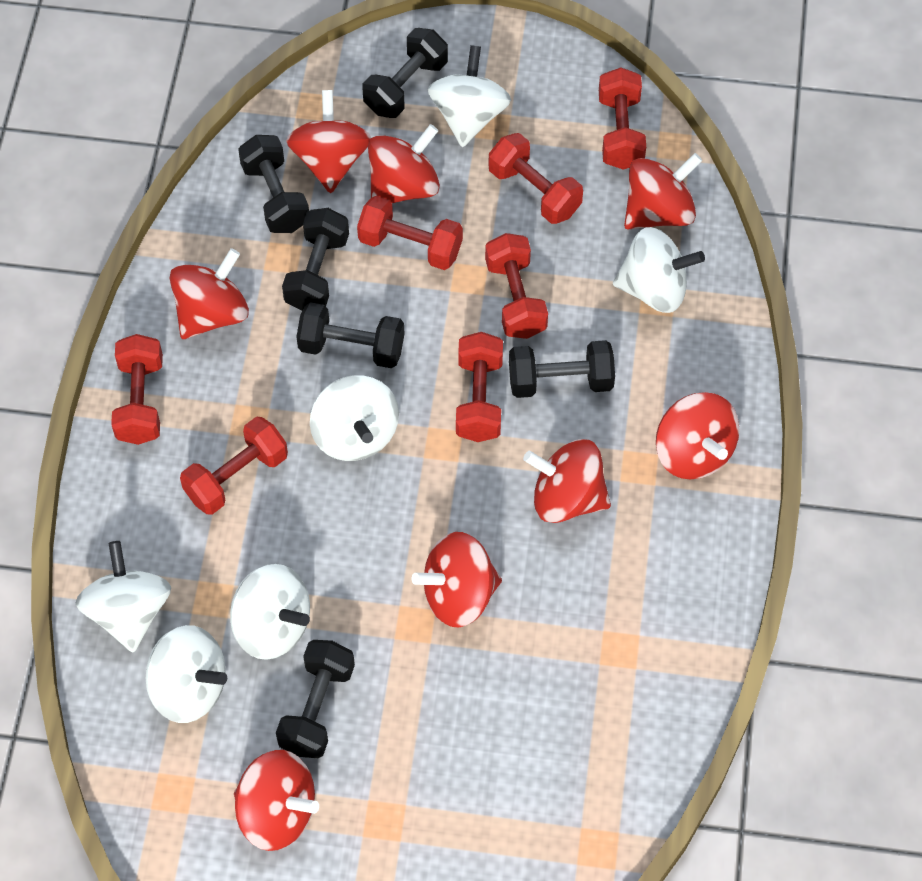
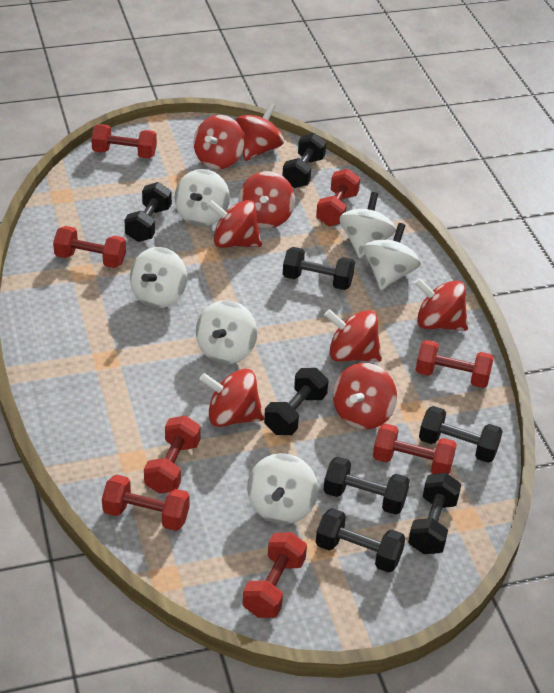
black dumbbell: [238,135,309,233] [276,640,355,758] [282,208,349,311] [296,302,404,368] [363,28,448,118] [509,340,615,398] = 6 -> [125,182,172,242] [264,368,328,435] [282,133,326,188] [283,247,355,290] [316,508,405,573] [323,457,410,515] [408,473,461,554] [419,406,503,463] = 8
red dumbbell: [111,334,163,445] [180,417,288,515] [357,196,463,270] [456,332,503,442] [485,233,548,339] [488,133,583,224] [599,67,646,170] = 7 -> [53,226,126,268] [91,124,157,159] [102,474,190,531] [144,416,201,494] [243,532,307,618] [316,169,360,226] [373,423,457,474] [416,340,494,388] = 8

